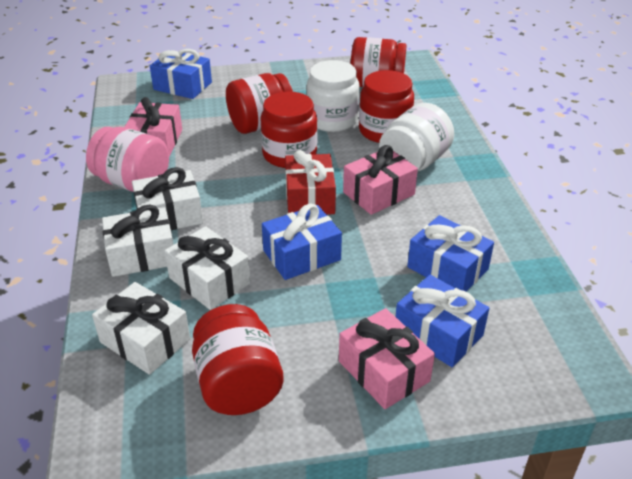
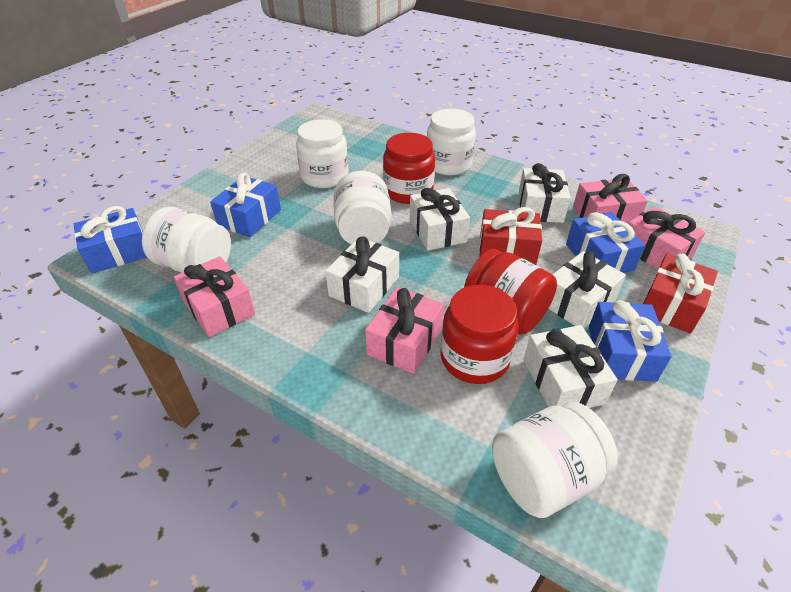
pink gift: [125,97,182,156] [339,308,435,409] [343,145,418,215] = 3 -> [174,256,255,337] [365,287,444,374] [573,174,648,224] [628,206,705,269] = 4
pink jar: [86,127,169,192] = 1 -> none = 0
red gift: [285,150,336,215] = 1 -> [479,207,542,265] [643,254,718,333] = 2
red jar: [192,304,284,415] [226,73,293,134] [260,91,317,168] [350,37,406,87] [359,70,414,143] = 5 -> [383,133,435,204] [440,285,518,384] [464,249,557,334] = 3
white gift: [92,282,190,375] [102,205,174,277] [132,167,203,230] [164,226,250,310] = 4 -> [325,236,399,313] [410,188,470,251] [519,163,571,223] [524,325,618,408] [548,251,626,328] = 5
white jar: [306,60,359,132] [379,103,454,172] = 2 -> [142,207,231,273] [296,119,349,188] [333,171,391,244] [427,109,476,175] [492,402,618,518] = 5

